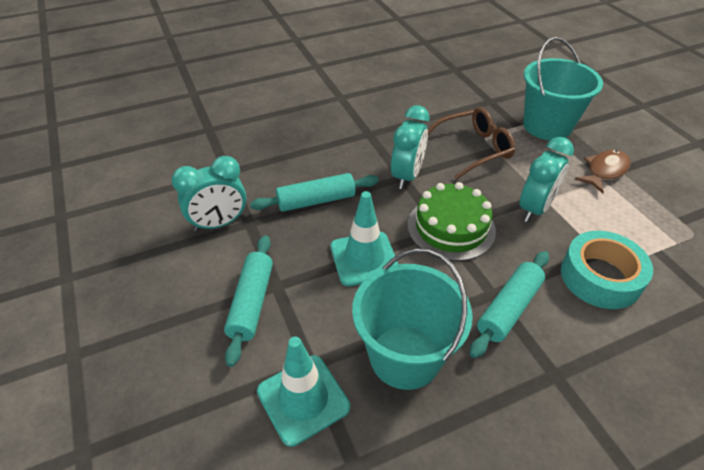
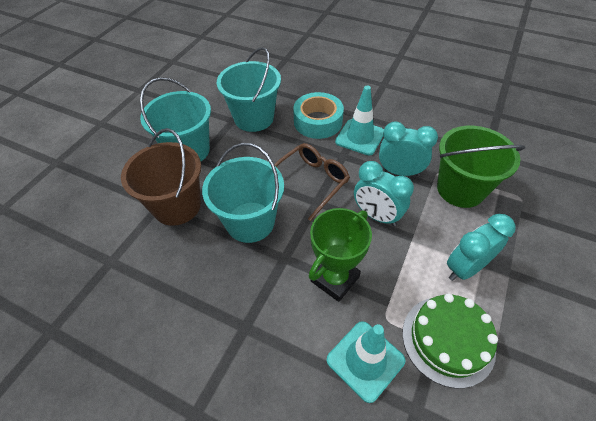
brown bucket: none = 0 -> [121,128,201,226] = 1
brown fish: [575,150,630,193] = 1 -> none = 0
green bucket: none = 0 -> [437,126,525,208] = 1
green trophy: none = 0 -> [309,208,372,302] = 1
turquoise bucket: [352,248,473,390] [523,37,603,140] = 2 -> [140,77,211,161] [202,143,284,243] [217,47,281,132] = 3
turquoise rolling pin: [224,235,273,367] [250,173,379,212] [470,251,549,358] = 3 -> none = 0

